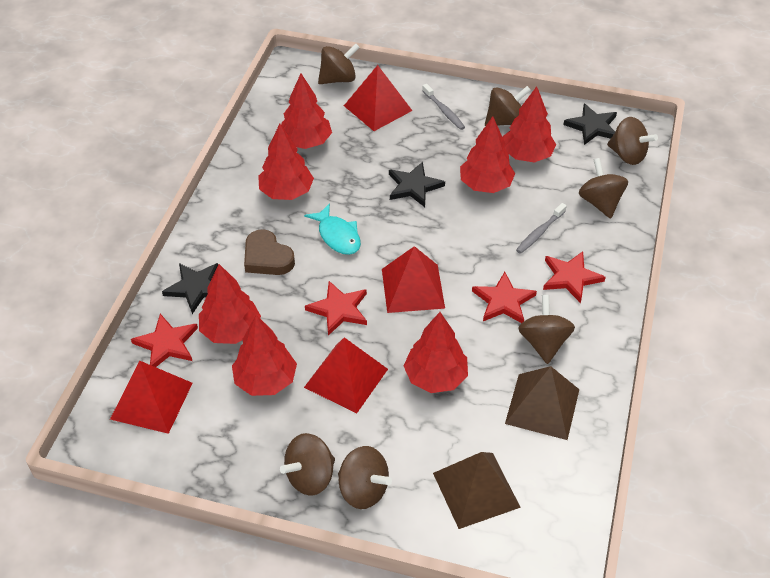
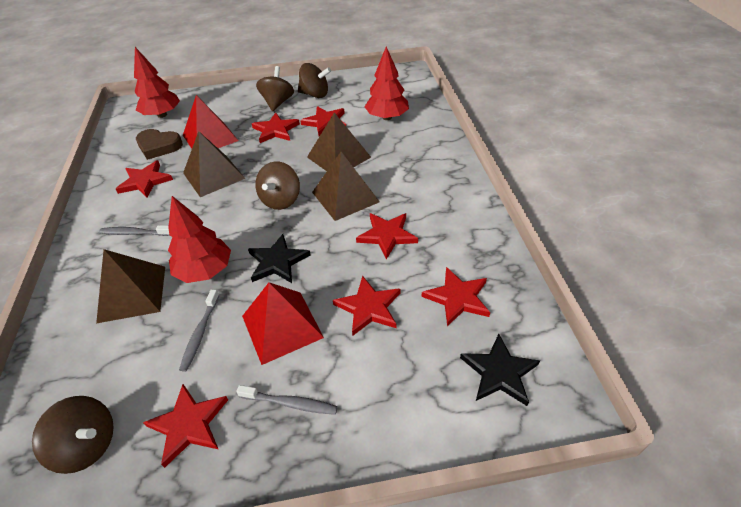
black star: [162,263,218,314] [389,162,445,207] [563,104,617,145] = 3 -> [248,234,311,283] [460,334,540,406] = 2
brown pyramid: [433,452,521,529] [505,366,580,440] = 2 -> [96,249,165,323] [183,131,245,197] [307,112,371,171] [312,152,380,221] = 4
brown spinning top: [280,433,335,496] [318,44,360,84] [338,446,392,509] [485,86,531,126] [518,295,575,364] [579,158,628,219] [607,117,658,165] = 7 -> [32,396,114,474] [255,161,300,210] [256,66,294,111] [298,63,331,98] = 4
grey toothbrush: [422,84,465,130] [516,203,567,254] = 2 -> [99,225,170,236] [179,289,220,372] [236,385,338,415] = 3
red pyramid: [110,361,193,434] [304,337,388,413] [344,65,412,131] [382,246,445,313] = 4 -> [183,95,239,148] [242,282,324,365] = 2
red star: [131,314,198,367] [305,281,367,336] [472,272,537,323] [543,251,606,303] = 4 -> [116,160,173,198] [143,384,228,468] [252,113,300,143] [300,106,346,136] [333,276,401,335] [356,213,418,260] [421,267,490,326] = 7
red tree: [199,264,261,344] [232,315,297,396] [258,124,314,200] [281,74,332,149] [404,312,468,393] [460,116,515,193] [503,86,556,163] = 7 -> [134,47,180,118] [168,196,231,283] [365,47,409,120] = 3
turquoise fish: [304,203,361,255] = 1 -> none = 0

